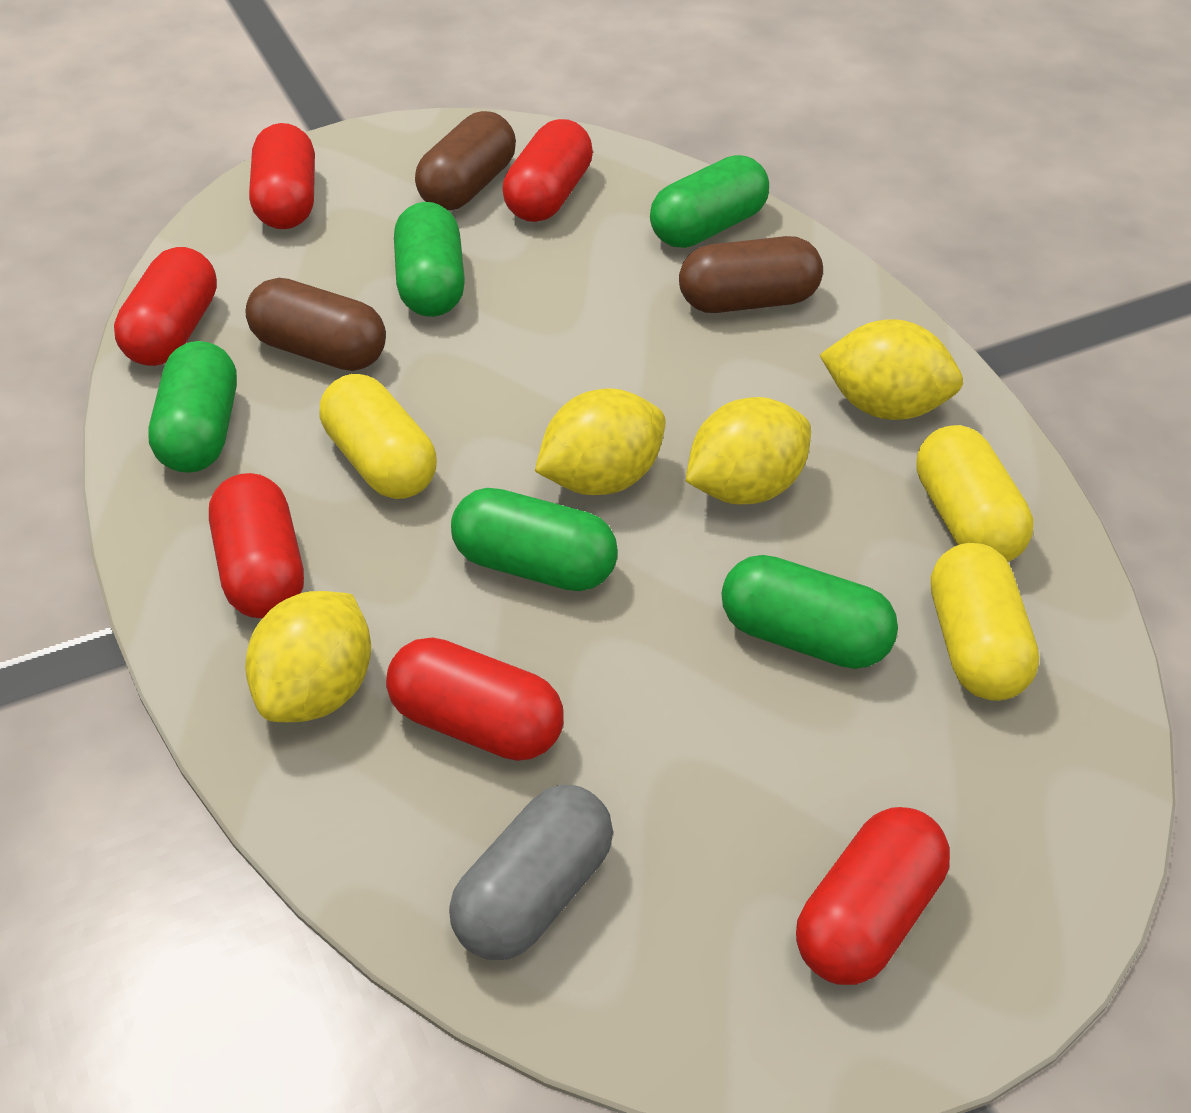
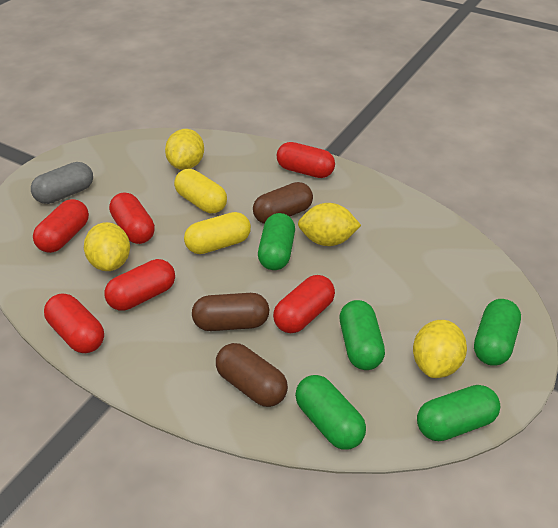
yellow capsule: [320,374,437,499] [916,425,1033,562] [931,543,1039,701] = 3 -> [174,169,227,213] [184,212,251,254] = 2

